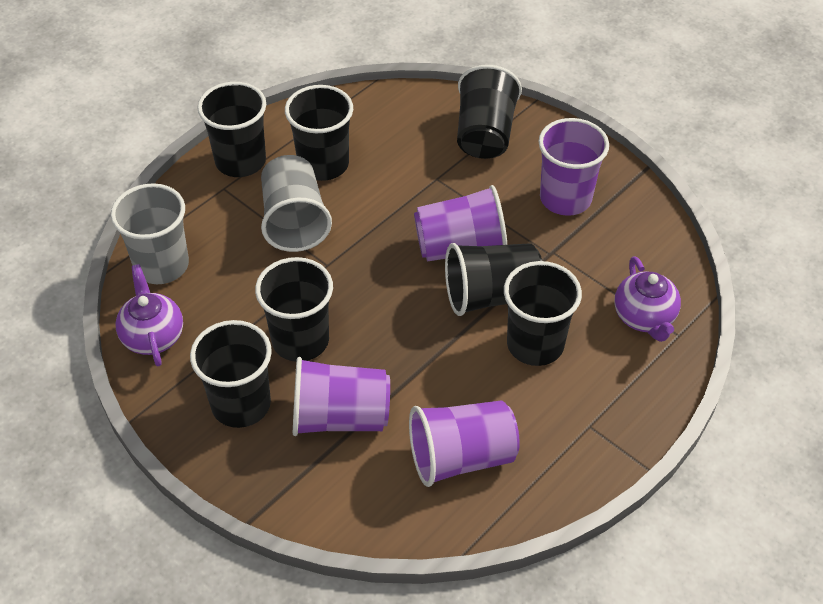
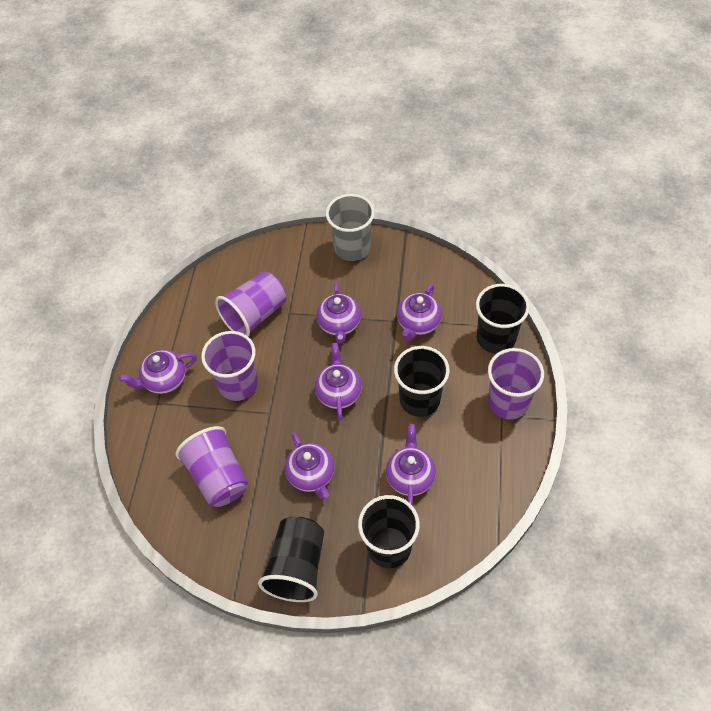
black cup: [190,320,272,428] [197,82,266,177] [255,257,333,362] [285,85,353,181] [445,243,542,316] [457,65,522,159] [504,261,582,366] = 7 -> [258,516,324,602] [358,495,420,568] [394,346,450,417] [476,284,530,354] = 4
grey cup: [111,183,189,284] [261,155,332,252] = 2 -> [326,194,375,261] = 1
purple teapot: [115,264,183,366] [614,256,681,342] = 2 -> [119,350,197,394] [285,433,334,499] [315,343,362,420] [317,283,361,344] [386,424,436,506] [397,283,442,341] = 6

